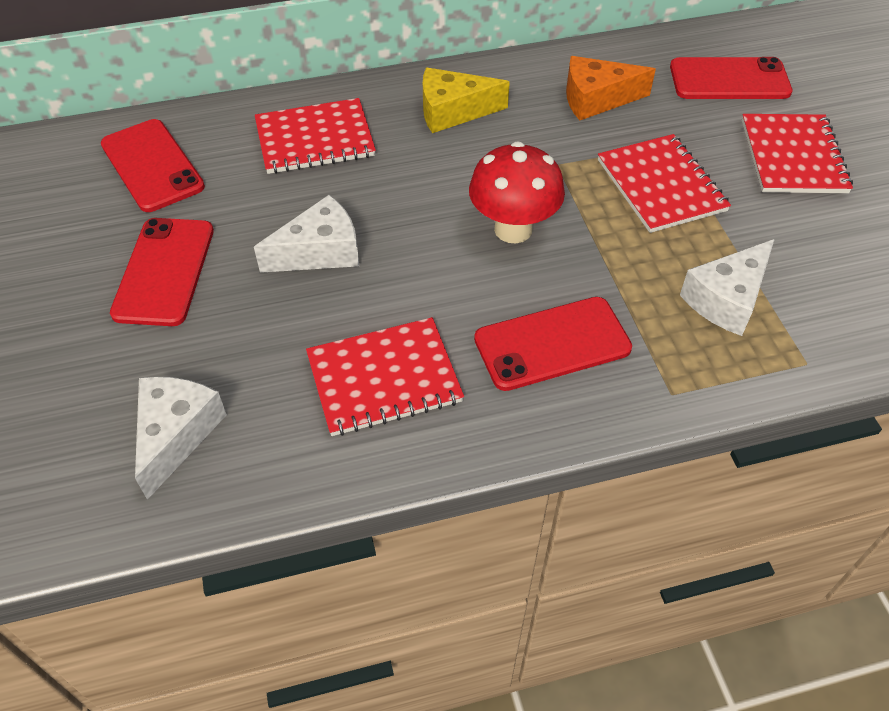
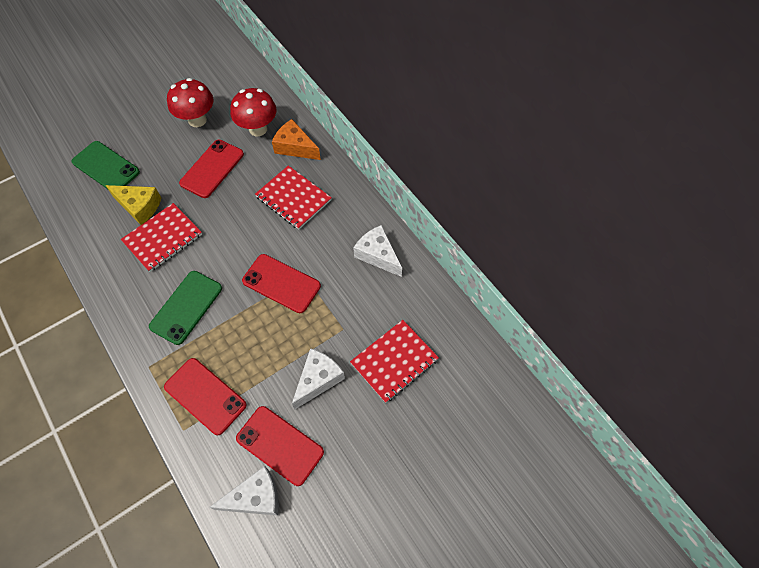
green phone: none = 0 -> [72,141,140,189] [149,271,222,345] = 2
red mushroom: [469,141,565,244] = 1 -> [167,78,213,127] [230,88,277,136] = 2
red notebook: [255,98,376,174] [306,317,464,436] [598,134,731,233] [742,114,853,193] = 4 -> [121,203,202,272] [255,166,332,230] [350,320,439,403] = 3

